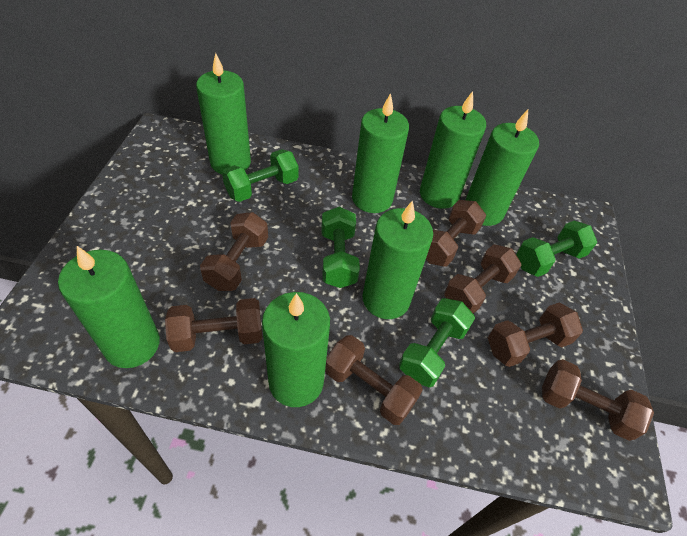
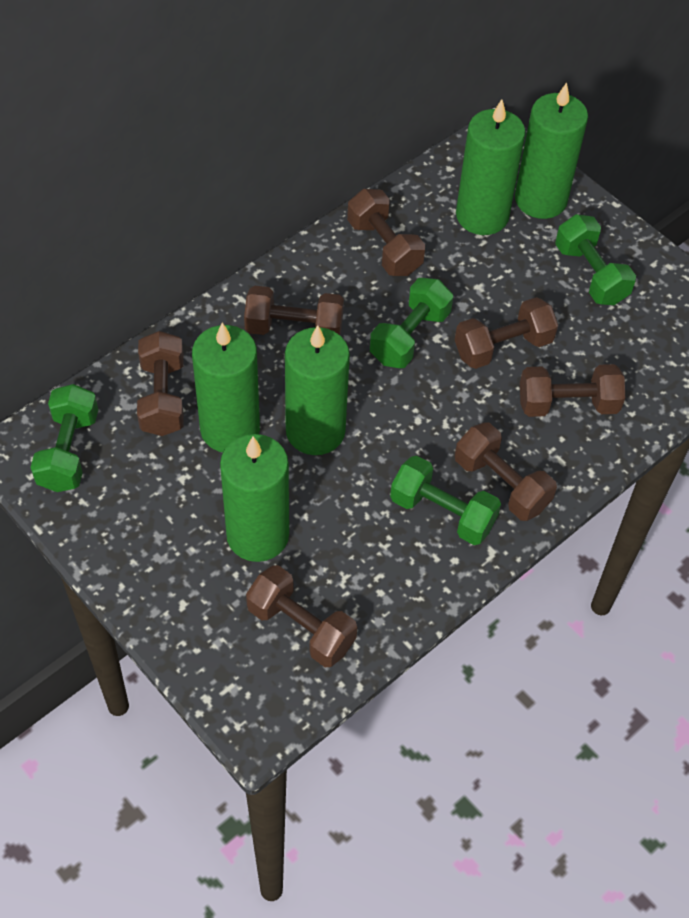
green candle: [58,246,160,368] [196,53,251,174] [262,292,330,407] [352,93,409,213] [363,200,433,319] [420,91,486,209] [466,110,539,226] = 7 -> [192,323,260,452] [220,434,289,562] [285,325,350,455] [456,99,525,235] [515,82,588,219] = 5

